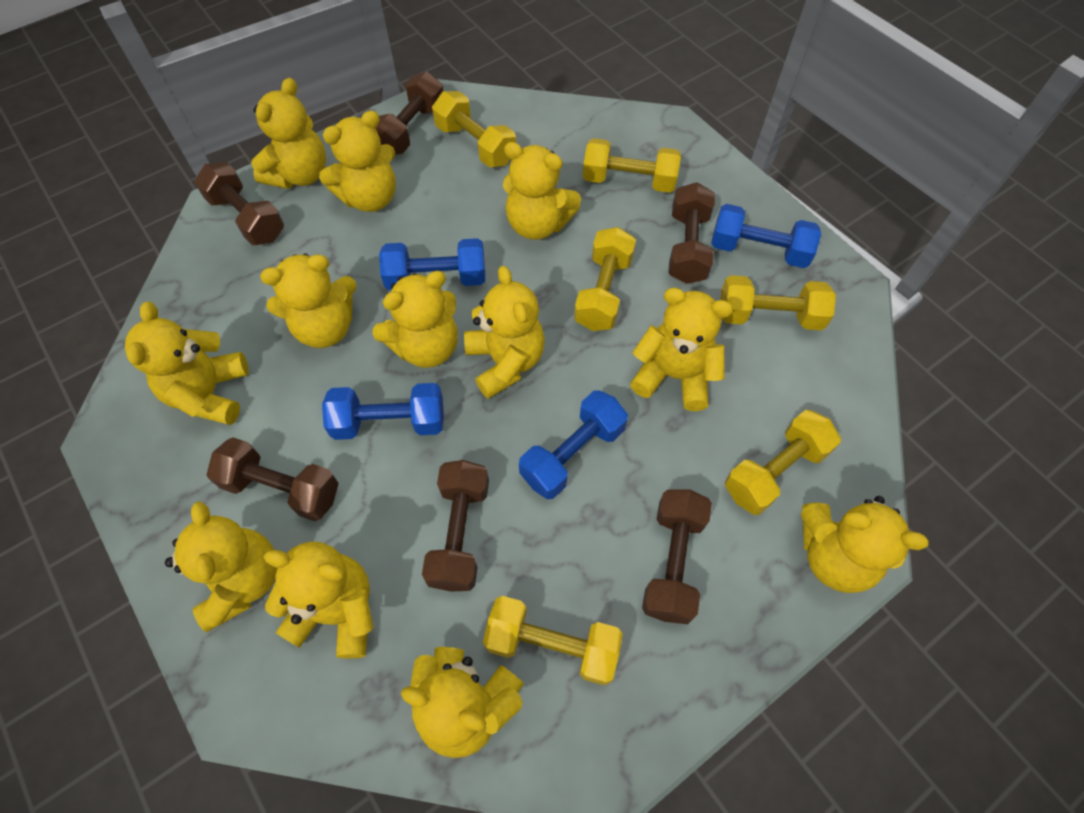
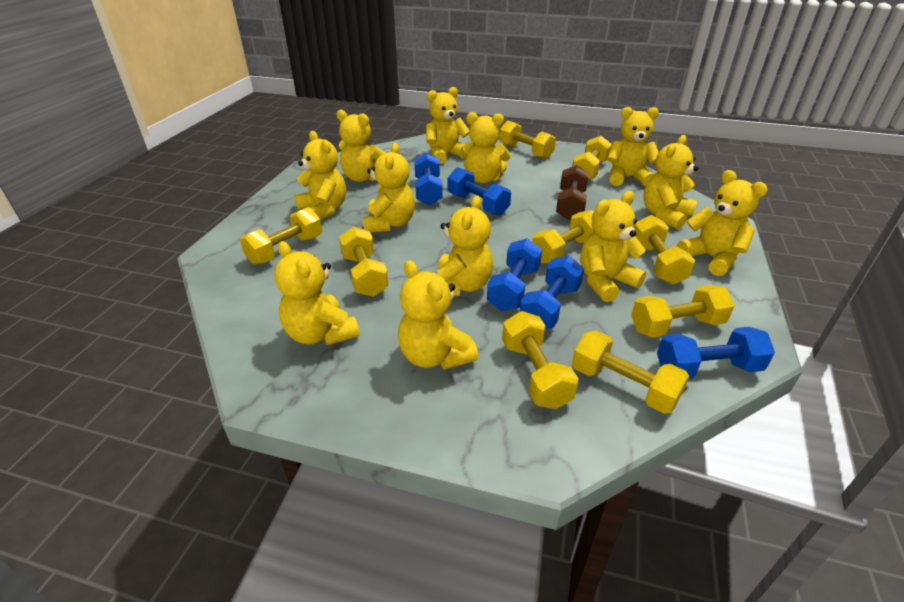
blue dumbbell: [322,383,444,440] [379,238,485,290] [519,390,628,499] [711,204,821,268] = 4 -> [414,152,443,205] [448,167,511,215] [487,238,542,311] [520,256,584,329] [657,327,775,379] = 5
brown dumbbell: [194,162,284,245] [207,437,339,521] [376,72,444,155] [422,460,489,592] [642,489,712,624] [668,182,715,284] = 6 -> [556,165,589,220] = 1
yellow dumbbell: [432,91,516,167] [483,596,623,685] [574,227,636,331] [583,138,681,193] [720,275,836,330] [725,410,841,515] = 6 -> [240,207,322,265] [339,226,389,297] [499,121,556,159] [502,311,578,409] [532,210,594,264] [572,136,612,180] [572,330,690,414] [631,285,735,338] [634,215,695,285] = 9

